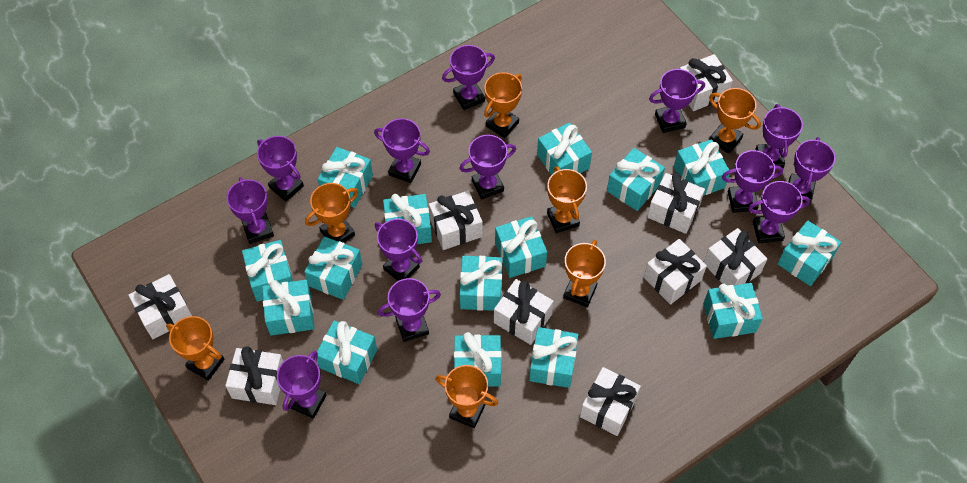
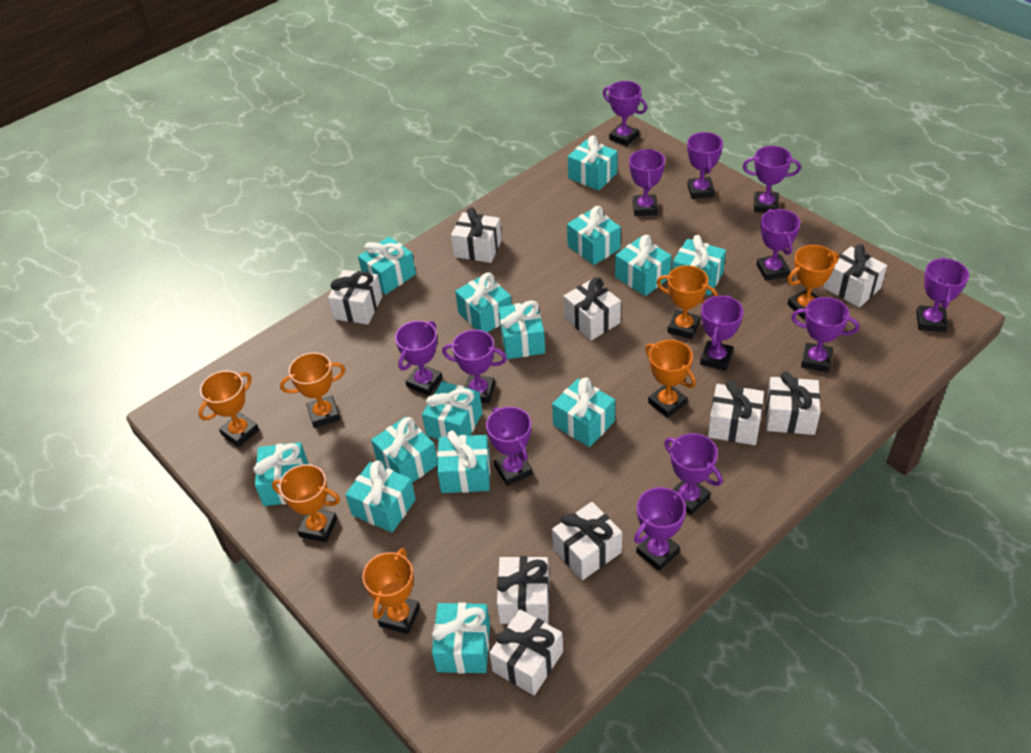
turquoise gift: [242,240,293,302] [262,280,315,336] [304,236,362,300] [317,320,377,384] [318,147,373,208] [383,194,432,244] [454,332,502,386] [460,256,502,311] [495,216,547,278] [529,327,578,388] [537,123,592,175] [607,148,665,211] [674,139,730,196] [703,283,763,339] [777,221,841,286] = 15 -> [253,442,308,506] [345,460,416,533] [358,237,416,295] [371,417,438,483] [422,381,482,439] [432,602,490,673] [437,430,490,493] [455,273,512,332] [498,300,545,359] [552,377,615,447] [567,206,621,265] [568,136,618,191] [615,235,672,296] [672,235,726,295] = 14

